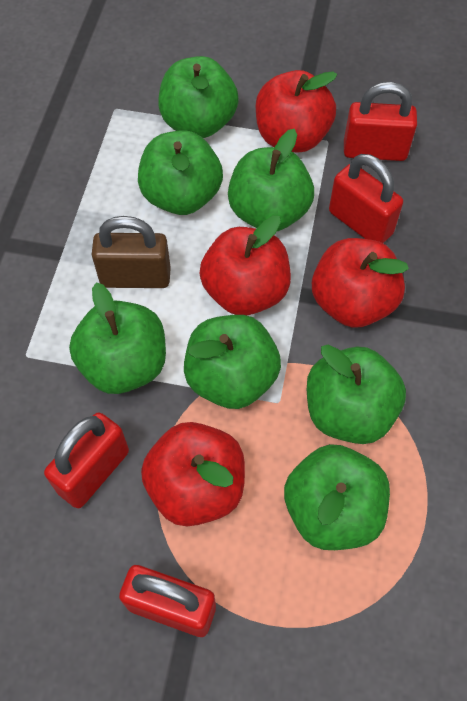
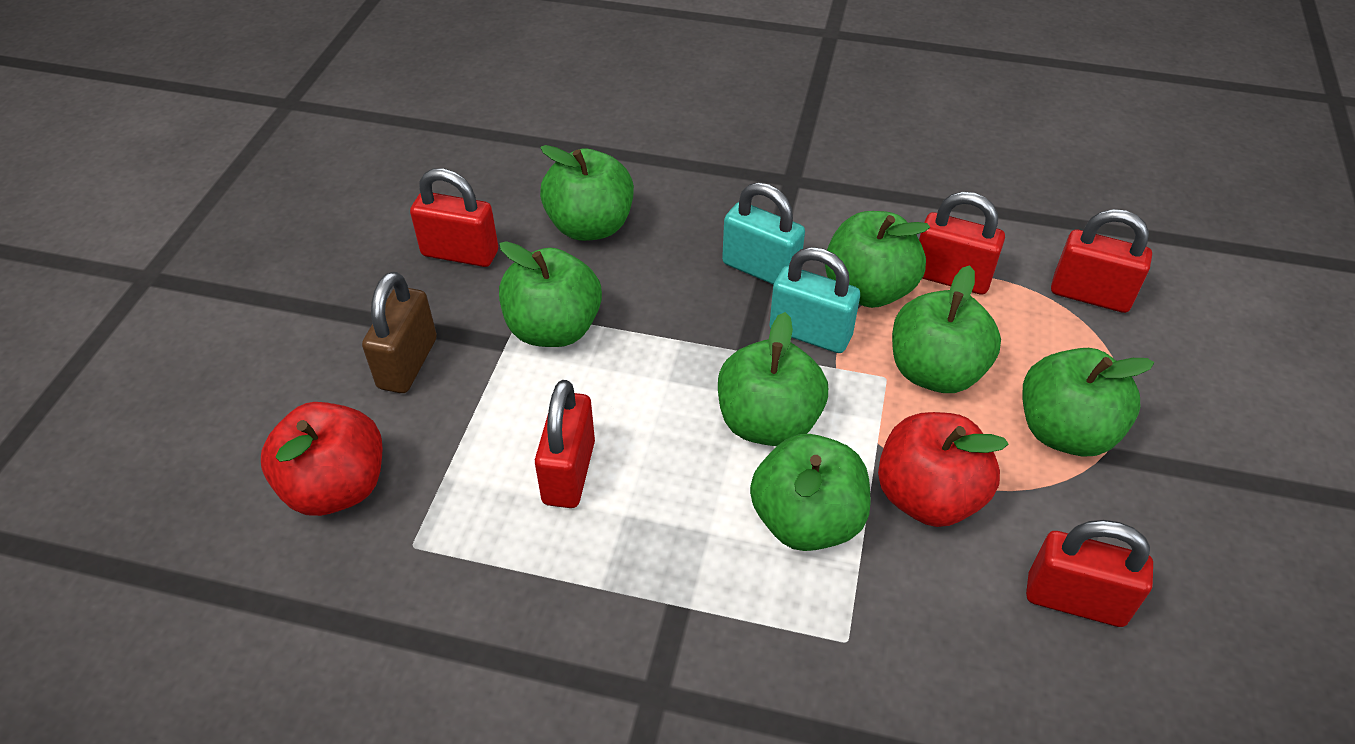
red apple: [141,422,245,526] [199,216,291,315] [256,70,337,153] [312,238,409,328] = 4 -> [261,402,382,516] [878,412,1009,527] = 2
red padlock: [44,412,129,508] [119,565,216,637] [329,154,403,243] [344,82,417,161] = 4 -> [410,168,498,267] [535,380,595,508] [919,192,1005,295] [1026,520,1153,627] [1051,209,1152,313] = 5
turquoise padlock: none = 0 -> [722,182,805,284] [769,247,860,353] = 2

